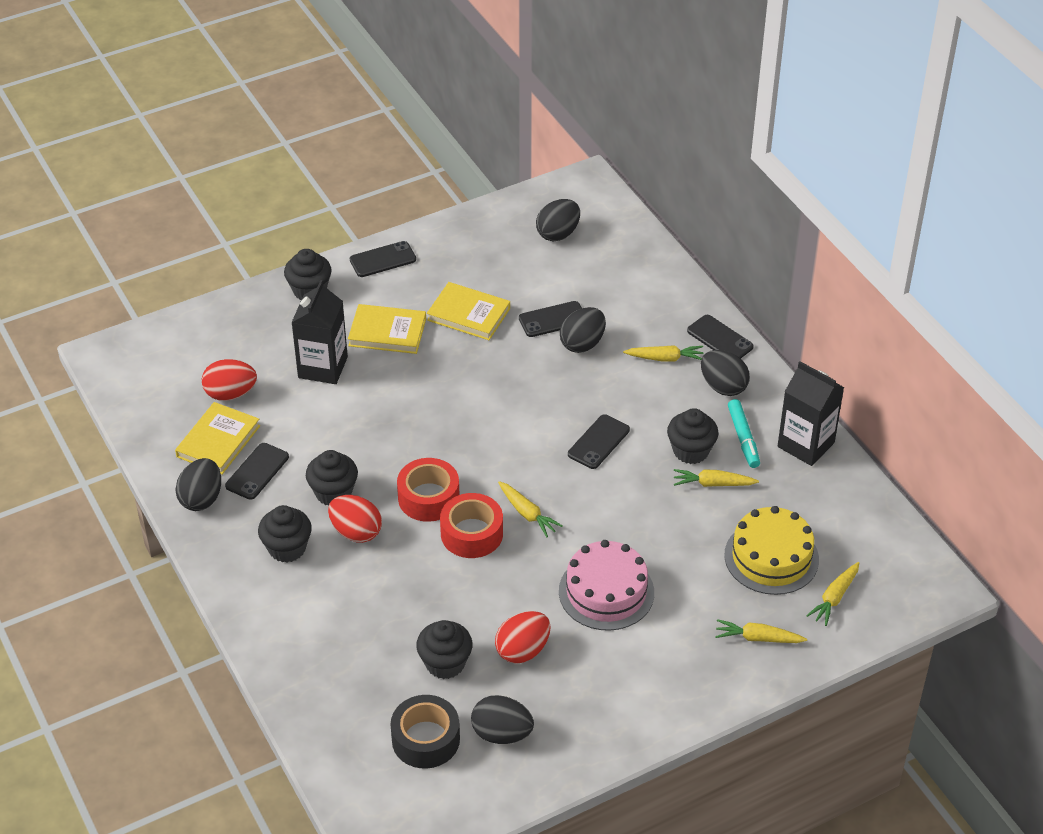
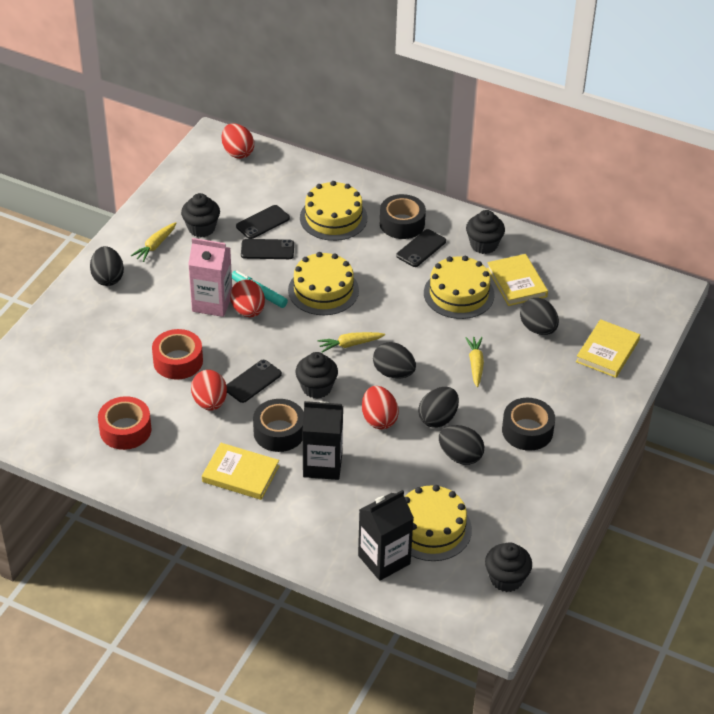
black cupcake: [258,505,312,563] [284,249,332,300] [306,450,358,506] [416,620,473,679] [667,408,719,464] = 5 -> [181,193,220,237] [295,352,338,399] [466,210,505,254] [485,542,532,592] = 4
black phone: [225,443,289,500] [350,241,416,277] [519,301,582,337] [568,414,630,469] [687,315,754,359] = 5 -> [226,360,282,403] [236,205,290,239] [241,239,294,259] [396,229,446,267] = 4
black tape: [390,695,460,769] = 1 -> [253,399,304,452] [380,194,426,239] [502,398,555,451] = 3
pink cake: [559,540,654,631] = 1 -> none = 0
pink carton: none = 0 -> [188,238,232,317] = 1
red egg: [202,359,257,401] [328,495,382,543] [495,611,551,664] = 3 -> [191,370,227,411] [222,123,254,159] [230,279,265,317] [362,386,399,429] = 4
yellow cake: [724,506,819,595] = 1 -> [288,252,359,315] [300,181,367,241] [405,485,472,561] [424,256,495,319] = 4
yellow carrot: [498,481,563,537] [623,345,704,362] [674,469,759,487] [715,619,807,643] [806,562,859,626] = 5 -> [131,222,176,262] [317,332,385,352] [465,337,484,387] = 3

